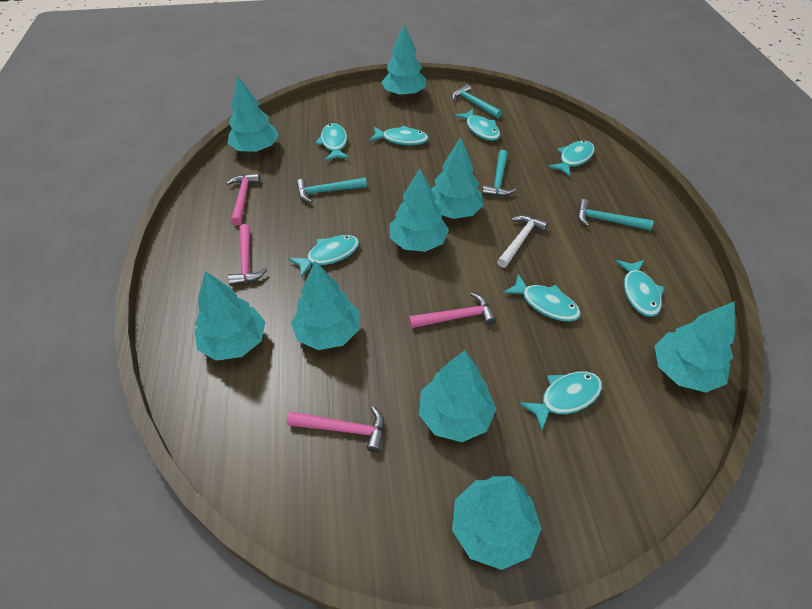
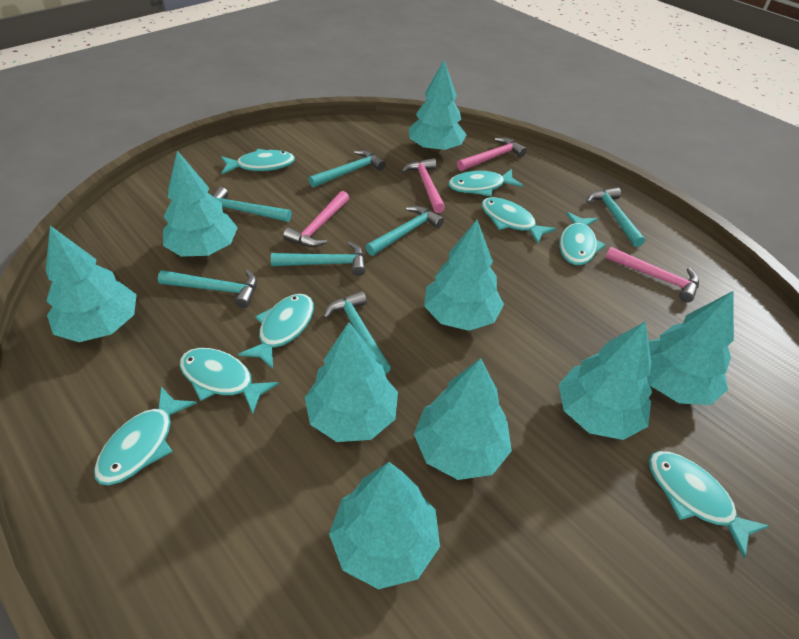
turquoise hammer: [296,177,367,203] [452,84,502,118] [482,150,516,196] [578,199,654,231] = 4 -> [158,269,257,308] [213,187,291,222] [271,241,365,276] [309,150,386,187] [323,291,391,374] [366,206,444,256] [587,187,645,247] = 7
white hammer: [497,215,548,268] = 1 -> none = 0

